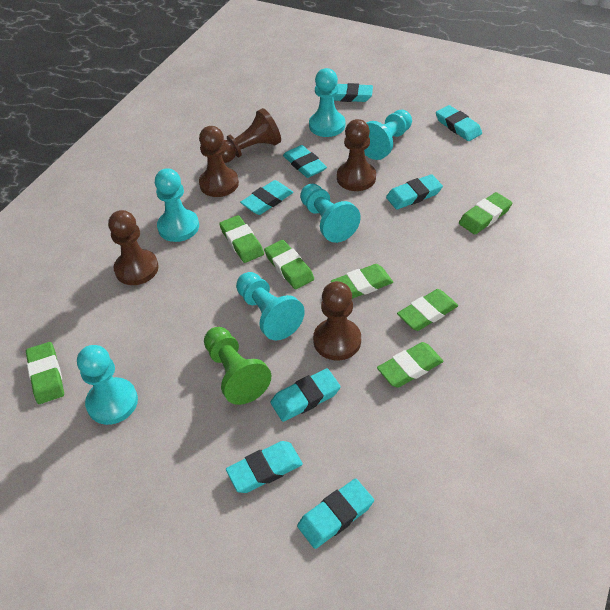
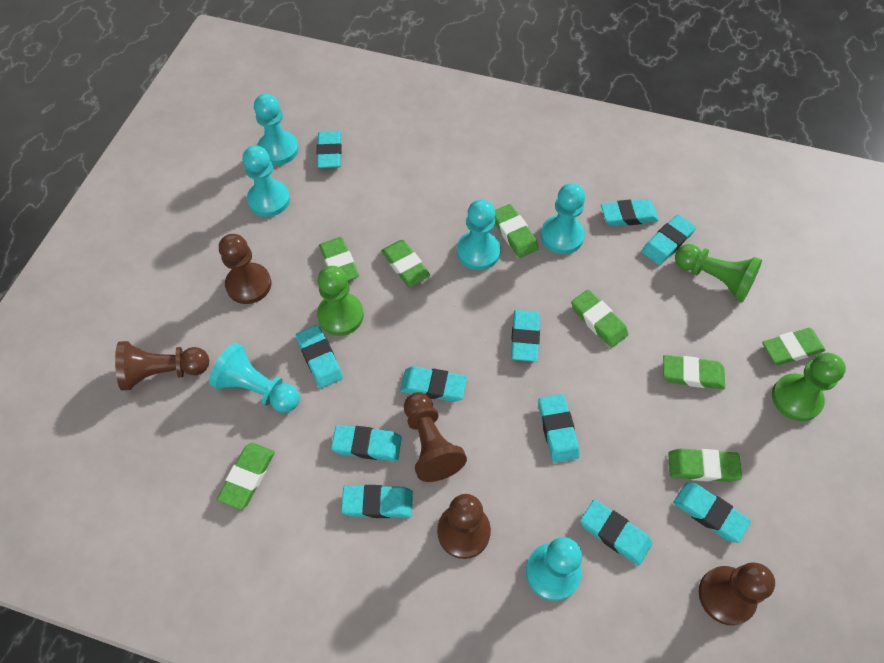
green eraser: [26,342,64,404] [219,215,264,263] [264,240,314,289] [331,264,393,299] [377,342,444,388] [397,289,458,331] [459,192,512,235] = 7 -> [217,443,275,510] [319,237,359,281] [381,240,431,286] [495,204,539,258] [571,289,628,348] [663,355,725,389] [668,449,742,482] [762,328,825,365] = 8
green pawn: [204,327,271,405] = 1 -> [317,266,364,336] [675,244,762,302] [772,353,846,421] = 3
turquoise eraser: [226,441,303,493] [240,180,294,215] [270,368,341,422] [283,145,327,178] [297,479,374,549] [333,83,373,102] [386,174,443,210] [436,105,482,141] = 8 -> [296,325,343,388] [317,131,342,168] [331,425,402,461] [341,485,413,518] [400,366,467,402] [511,310,540,362] [538,394,579,463] [580,500,652,566] [601,199,659,226] [642,214,696,265] [673,482,751,543] = 11

